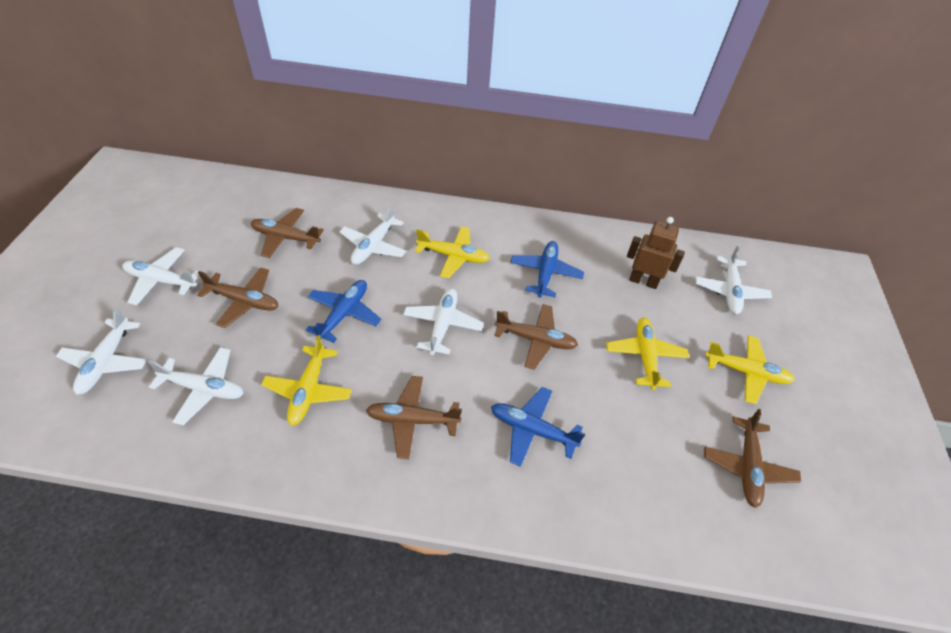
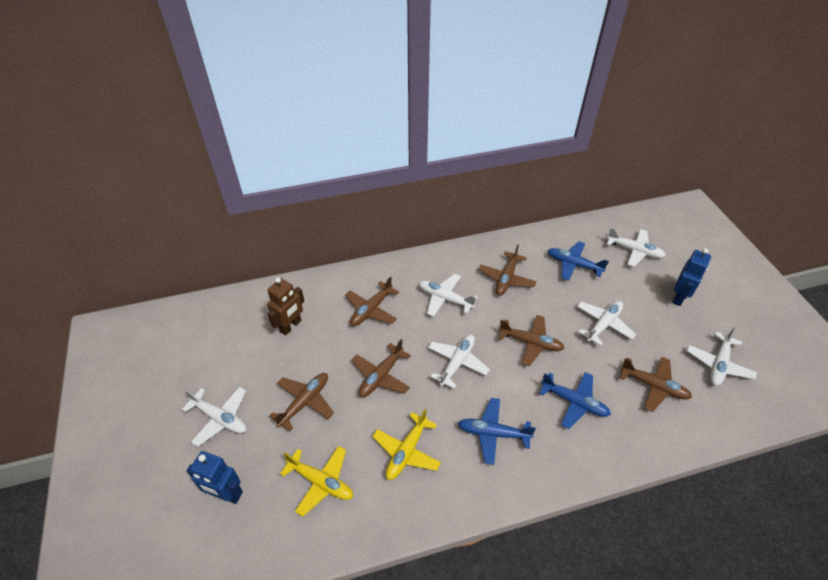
blue robot: none = 0 -> [187,451,243,504] [672,248,711,306] = 2
brown plane: [197,267,278,328] [251,208,324,258] [366,376,462,459] [494,304,578,370] [704,409,801,508] = 5 -> [269,373,334,431] [345,276,399,326] [352,339,411,397] [478,244,536,295] [498,315,564,366] [620,357,692,412] = 6
yellow plane: [261,335,352,426] [415,226,490,279] [606,318,689,390] [705,335,795,405] = 4 -> [280,446,353,516] [372,408,441,480] = 2

